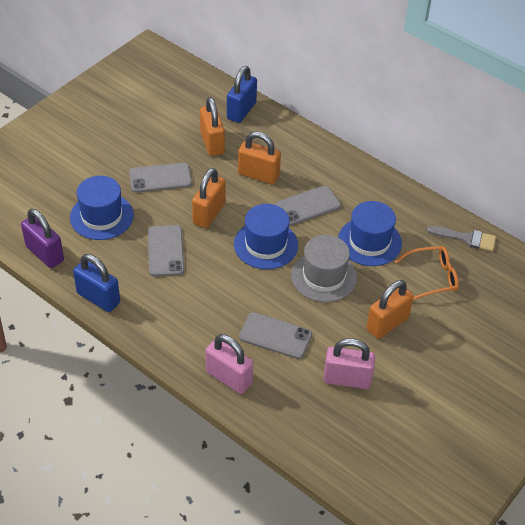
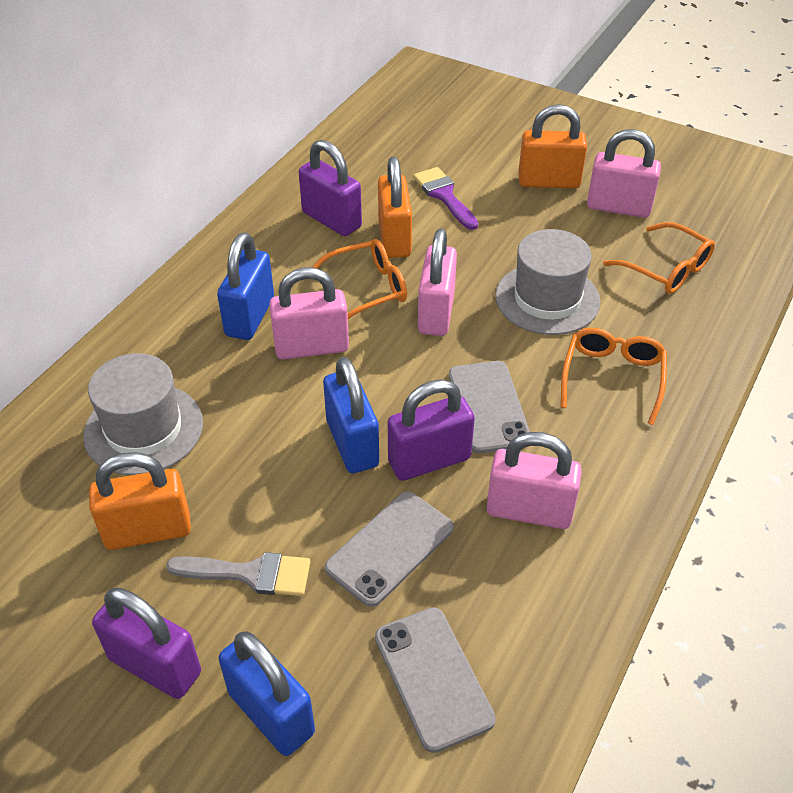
blue hat: [70,176,134,240] [234,204,298,269] [338,201,402,266] = 3 -> none = 0
blue padlock: [73,254,120,312] [227,66,257,123] = 2 -> [217,232,274,340] [219,632,315,756] [323,357,379,473] = 3
grey hat: [291,235,357,302] = 1 -> [83,353,203,475] [495,229,600,335] = 2
grey phone: [129,163,192,193] [148,225,184,276] [239,312,312,359] [275,186,341,226] = 4 -> [325,491,453,607] [375,607,496,753] [449,361,530,454] = 3
orange glasses: [395,246,459,300] = 1 -> [312,239,407,319] [561,328,667,425] [603,222,715,294] = 3
orange padlock: [192,168,226,228] [200,97,225,156] [238,132,281,184] [366,280,413,339] = 4 -> [89,452,191,550] [378,157,412,258] [518,104,587,189] = 3
pink padlock: [205,334,253,394] [323,338,375,389] = 2 -> [269,267,349,360] [418,229,457,336] [487,432,582,529] [587,129,661,218] = 4
purple brush: none = 0 -> [413,167,478,230] = 1
purple padlock: [21,209,64,268] = 1 -> [92,588,201,699] [299,140,362,236] [388,379,475,481] = 3

